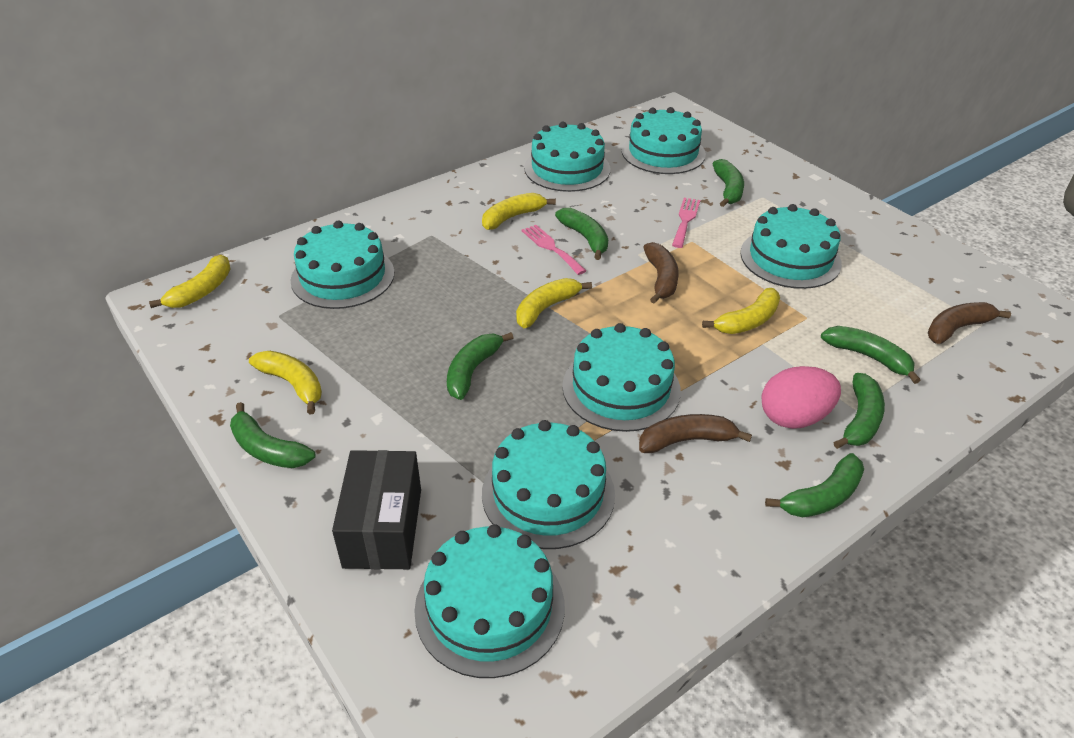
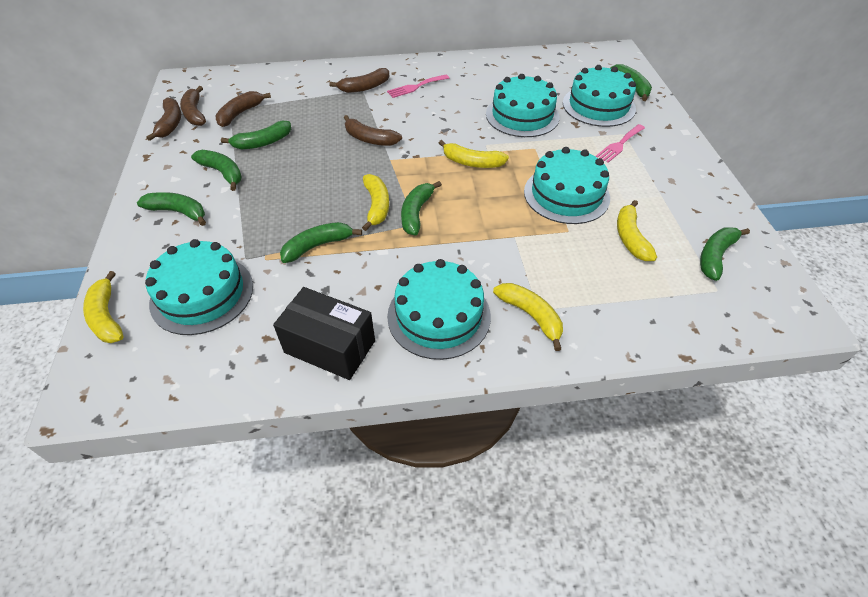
brown banana: [639,414,752,453] [643,242,679,303] [928,302,1011,344] = 3 -> [146,97,181,141] [180,86,206,126] [215,91,271,127] [329,68,389,93] [344,115,402,146] = 5
pink egg: [762,366,841,429] = 1 -> none = 0
turquoise cake: [291,221,394,309] [414,524,565,678] [482,420,615,549] [524,122,610,192] [562,323,681,432] [622,107,706,174] [741,204,842,289] = 7 -> [145,239,253,335] [387,259,491,360] [486,74,560,137] [524,147,610,224] [563,65,636,127] = 5

